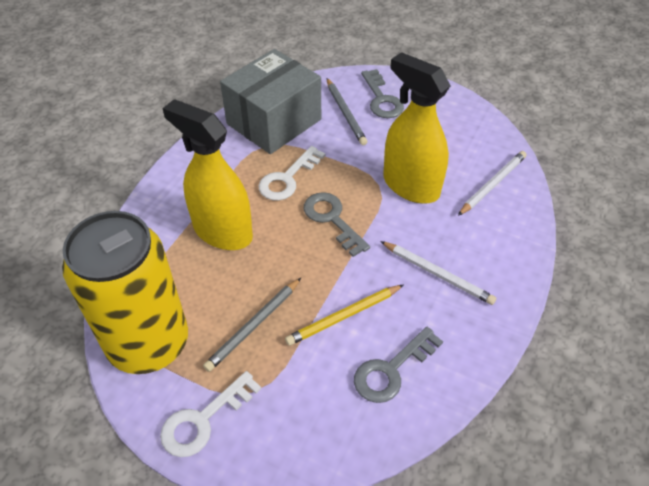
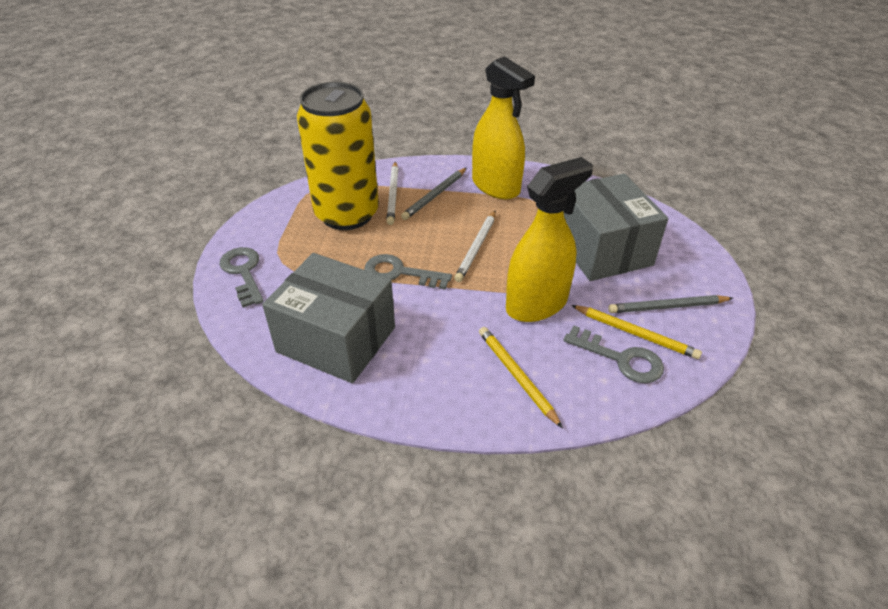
grey box: [220,49,321,154] = 1 -> [262,253,395,383] [563,174,668,281] = 2
white key: [160,371,261,457] [259,146,325,201] = 2 -> none = 0
yellow pencil: [285,285,403,346] = 1 -> [479,327,563,428] [571,305,702,359] = 2

